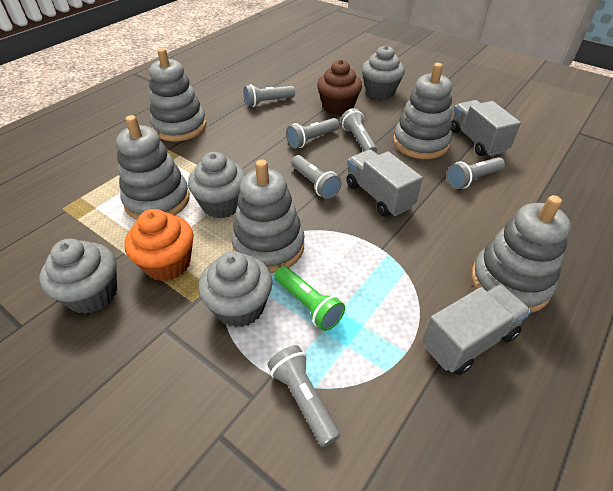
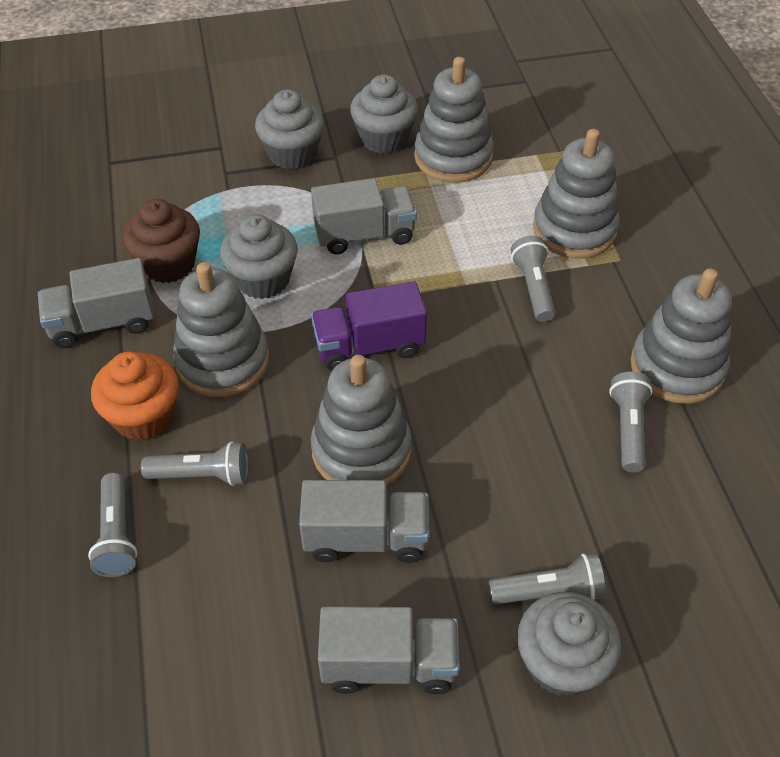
green flashlight: [274,266,345,331] = 1 -> none = 0
grey flashlight: [243,84,295,107] [267,345,340,447] [286,118,339,149] [291,155,342,199] [341,108,377,153] [447,157,505,189] = 6 -> [88,473,137,577] [141,441,249,486] [489,554,606,605] [511,235,555,322] [609,372,653,472] = 5
grey truck: [346,149,423,217] [422,284,531,375] [451,100,521,156] = 3 -> [38,258,154,348] [299,480,429,563] [311,178,417,255] [318,606,459,694] = 4
purple truck: none = 0 -> [311,281,427,371] = 1

